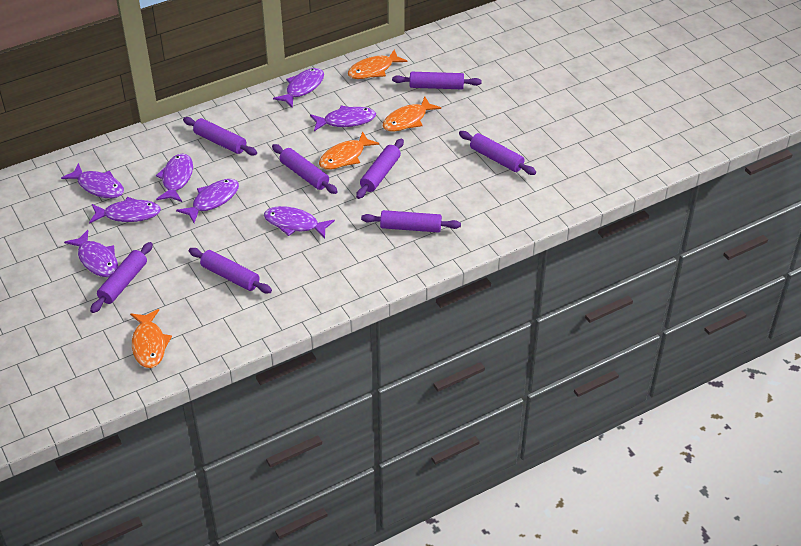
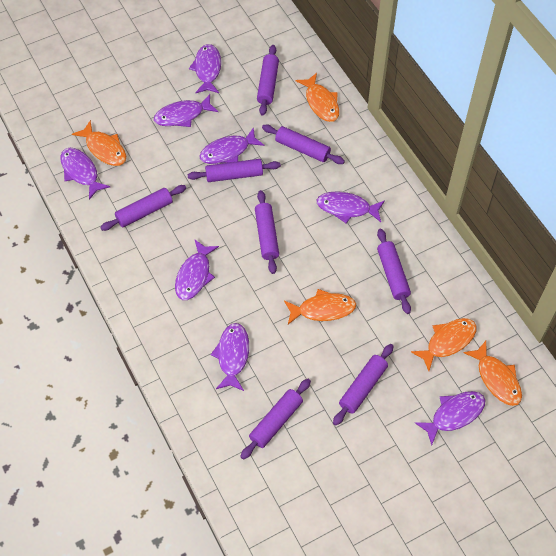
orange fish: [130,309,172,368] [319,132,380,170] [348,49,407,79] [383,97,441,132] = 4 -> [72,120,126,166] [284,289,356,324] [296,73,339,122] [411,318,477,371] [463,341,522,406] = 5

